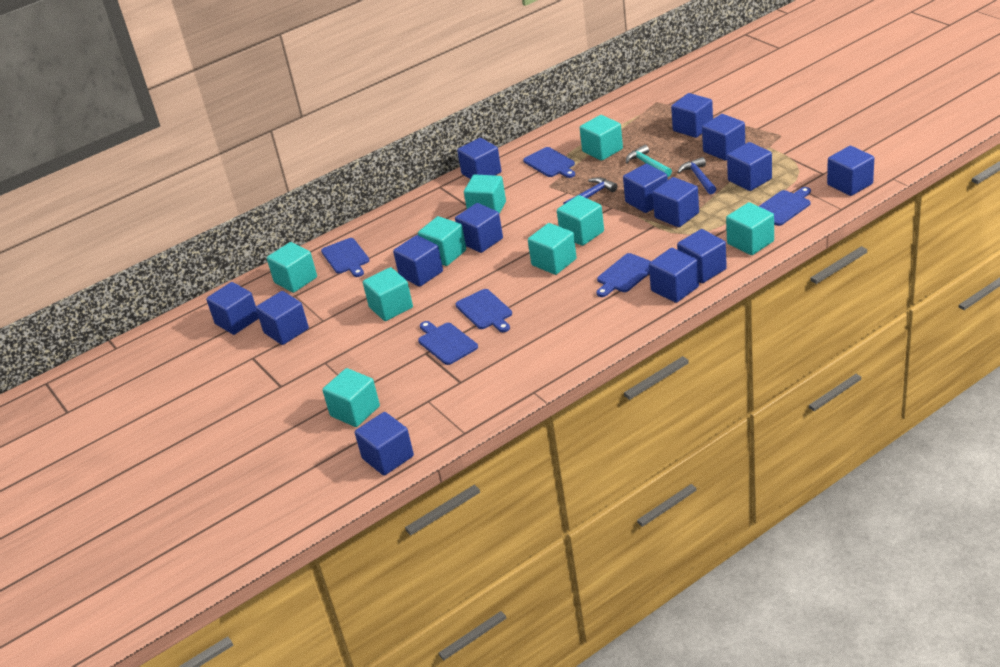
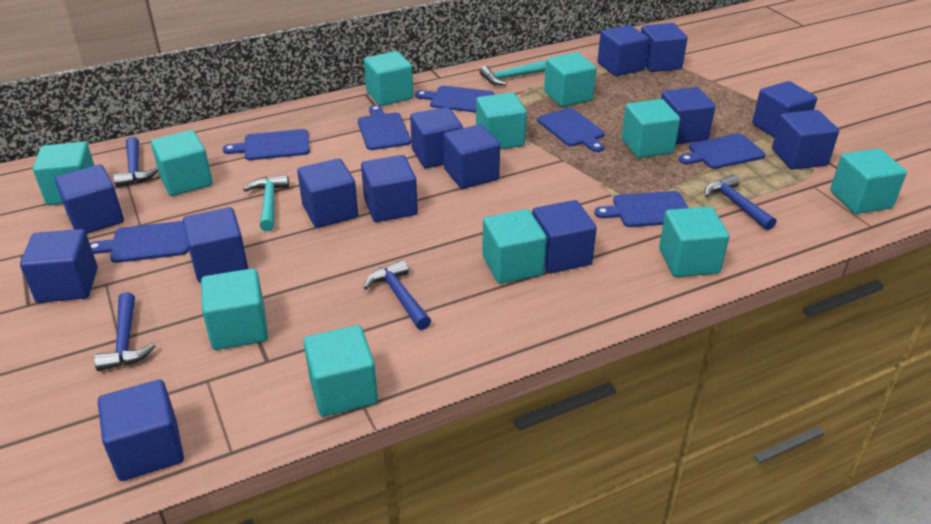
blue cutting board: [321,238,370,277] [418,321,478,365] [455,289,512,332] [523,147,575,178] [596,253,651,297] [759,187,811,226] = 6 -> [90,221,189,263] [223,129,310,160] [358,105,411,150] [415,86,494,113] [538,108,605,152] [594,191,688,227] [679,133,765,169] = 7
blue hammer: [563,177,617,205] [677,157,716,194] = 2 -> [94,292,156,371] [113,137,158,187] [363,260,431,330] [705,174,776,230] = 4
turquoise cube: [267,242,317,293] [322,368,380,427] [363,267,413,321] [418,216,466,266] [464,174,506,214] [528,223,577,275] [557,195,604,246] [580,115,623,161] [726,202,774,255] = 9 -> [33,142,95,205] [151,130,213,196] [201,268,268,350] [303,325,378,417] [364,51,413,106] [476,93,527,149] [482,209,547,284] [544,52,596,107] [621,99,680,158] [659,207,729,277] [830,149,907,214] = 11
turquoise hammer: [626,145,672,177] = 1 -> [243,175,289,231] [480,60,546,85] = 2

